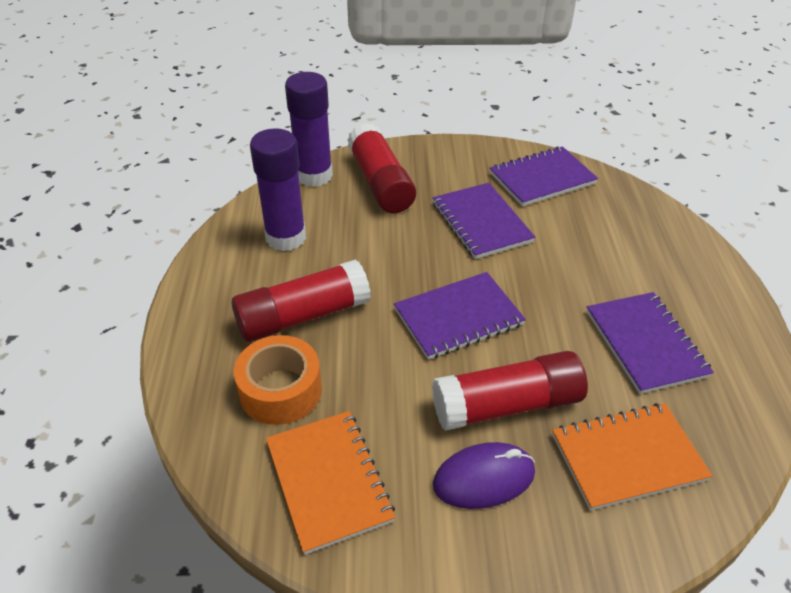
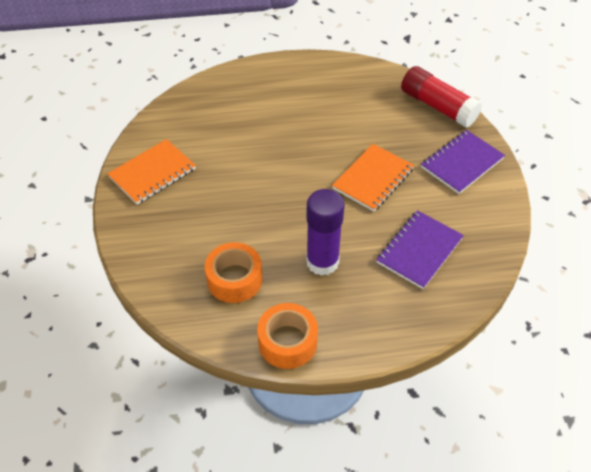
orange tape: [234,335,322,425] = 1 -> [205,242,263,303] [257,303,318,369] = 2
purple glue stick: [250,128,306,251] [285,72,333,187] = 2 -> [306,189,345,276] = 1
purple mouse: [433,442,535,509] = 1 -> none = 0
purple notebook: [394,272,526,360] [432,183,536,259] [490,147,598,206] [586,292,714,394] = 4 -> [376,210,464,289] [421,130,505,194] = 2
red glue stick: [232,259,371,342] [347,123,416,213] [432,351,588,431] = 3 -> [401,66,482,128] = 1

